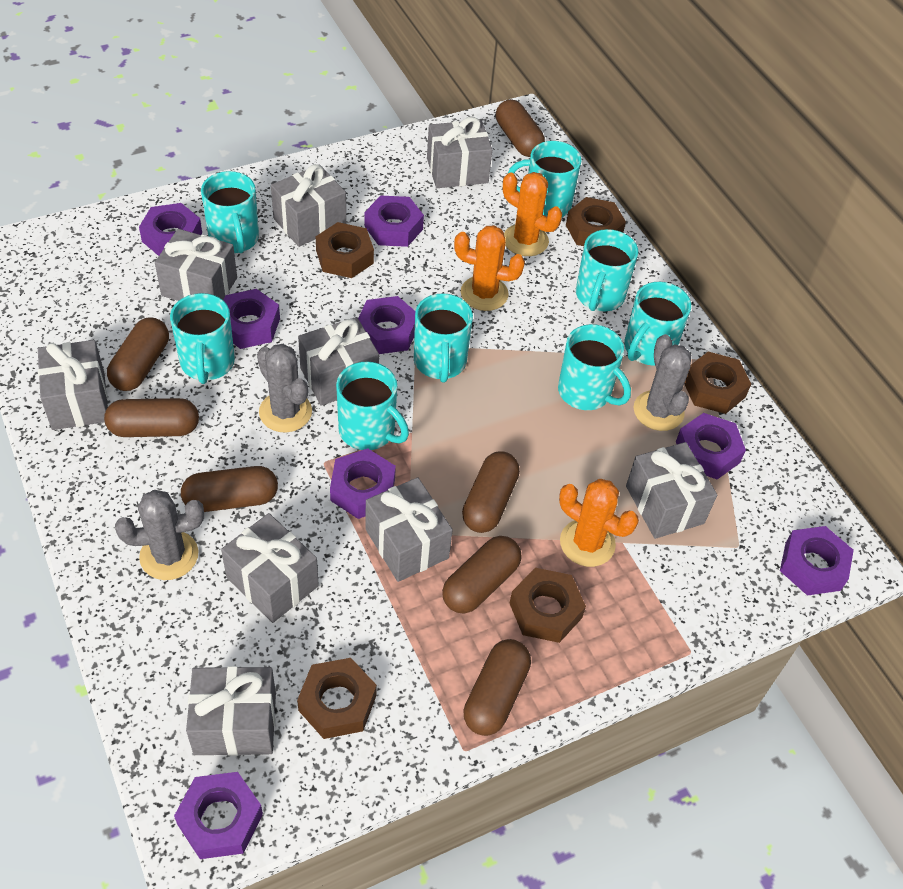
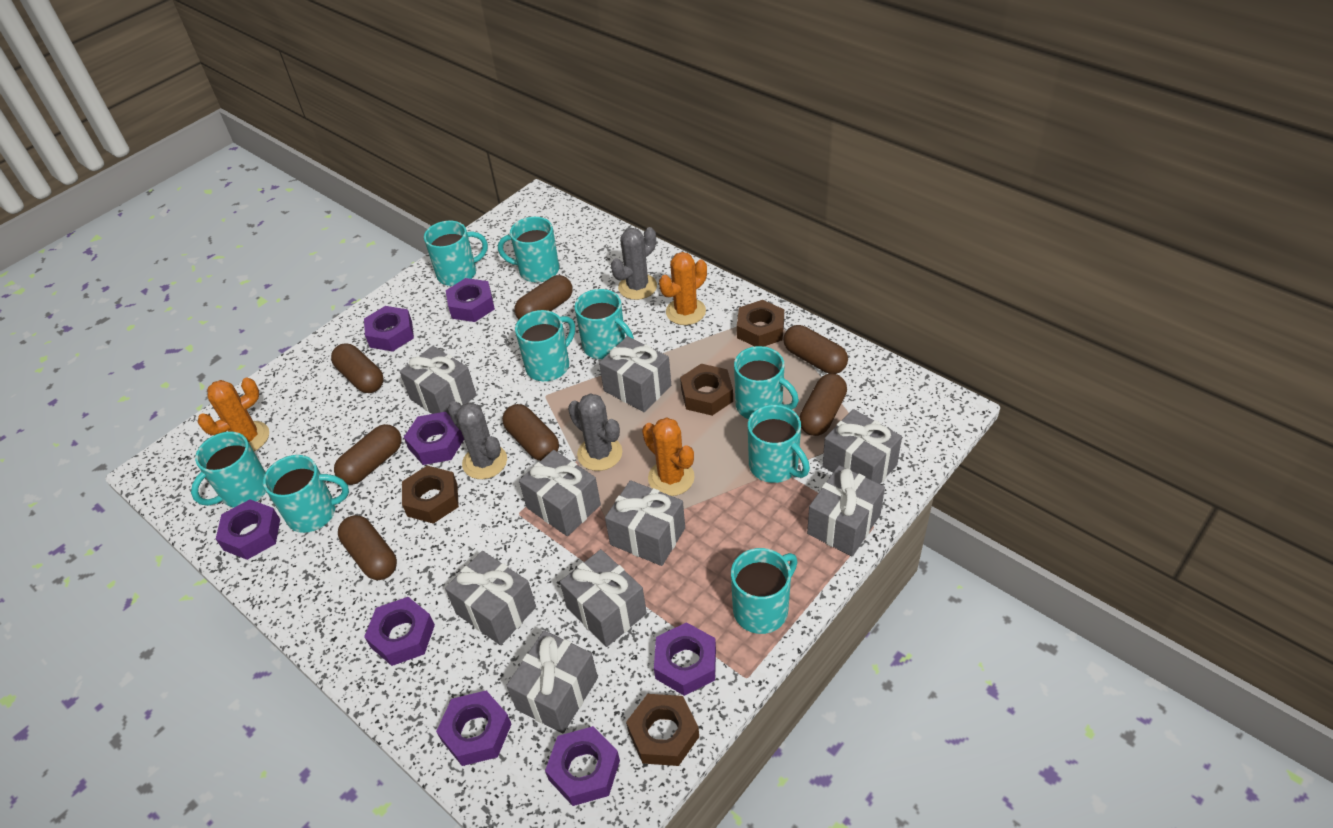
brown nut: [297,658,377,739] [315,222,374,278] [510,568,586,643] [566,197,626,246] [684,352,751,414] = 5 -> [402,466,459,524] [626,694,699,766] [680,364,733,416] [737,300,784,346] = 4
turquoise mug: [170,293,235,384] [201,171,259,253] [336,362,409,450] [414,293,473,383] [508,141,581,217] [558,324,631,410] [576,229,638,311] [624,282,691,366] = 8 -> [191,432,266,507] [263,455,349,533] [424,220,488,286] [498,217,559,283] [515,310,575,381] [574,289,634,359] [731,548,797,634] [734,346,799,419] [748,405,810,483] = 9

